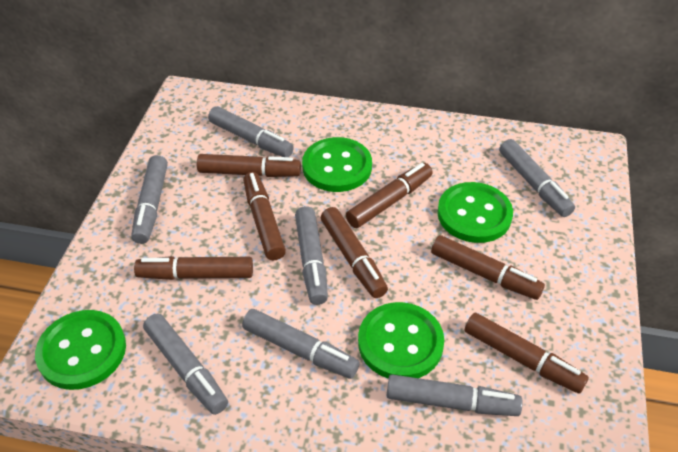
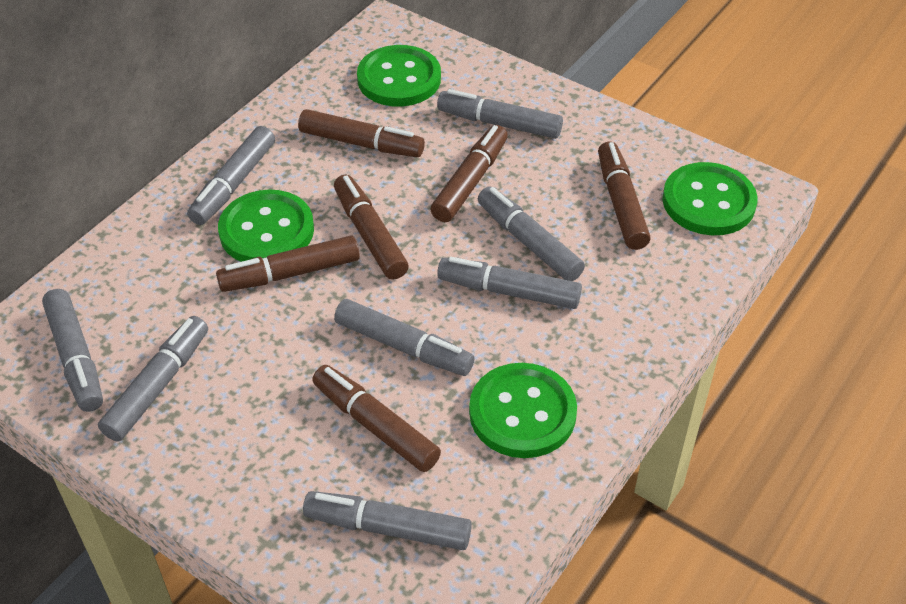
brown marker: [134,256,253,280] [197,154,301,177] [243,172,286,260] [321,207,388,298] [346,163,433,228] [431,235,545,300] [465,313,589,394] = 7 -> [216,235,360,292] [298,109,425,157] [312,365,441,472] [334,175,409,280] [430,125,508,222] [598,142,651,250] = 6
grey marker: [131,155,168,244] [143,313,228,415] [208,106,294,157] [242,309,360,379] [295,206,328,305] [387,374,523,416] [499,139,575,217] = 7 -> [42,289,103,412] [98,316,208,441] [187,126,275,225] [303,491,472,550] [334,299,475,376] [437,89,563,139] [437,257,582,309] [478,187,585,281] = 8

